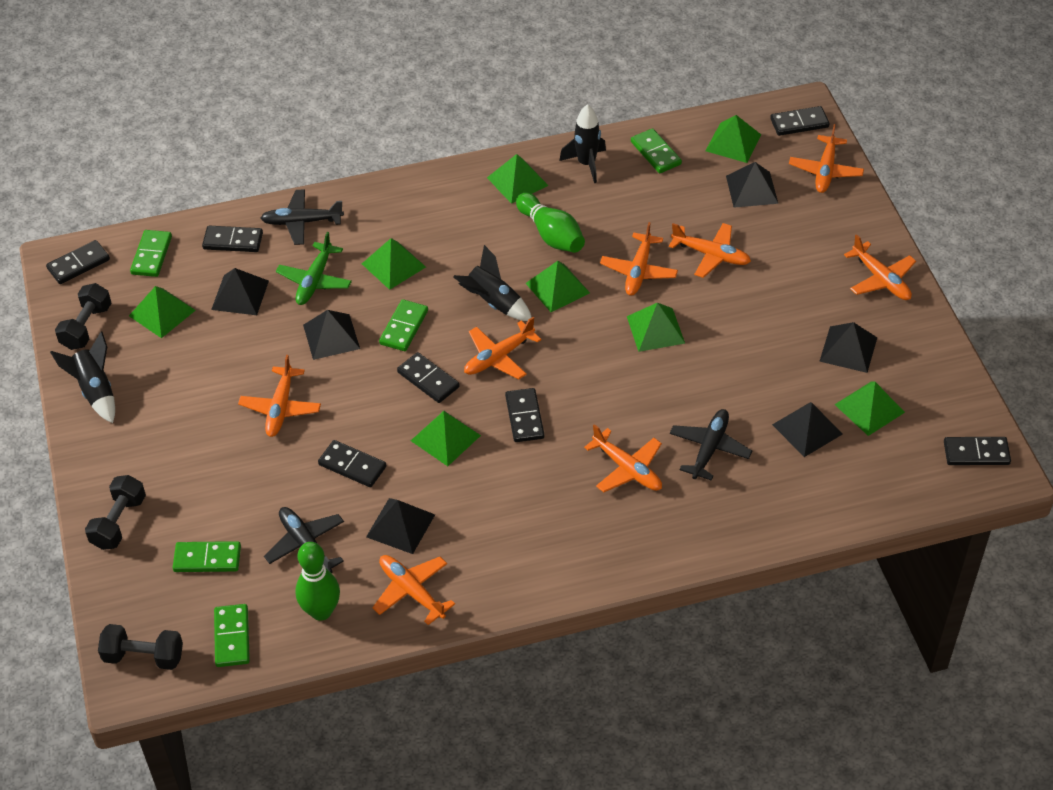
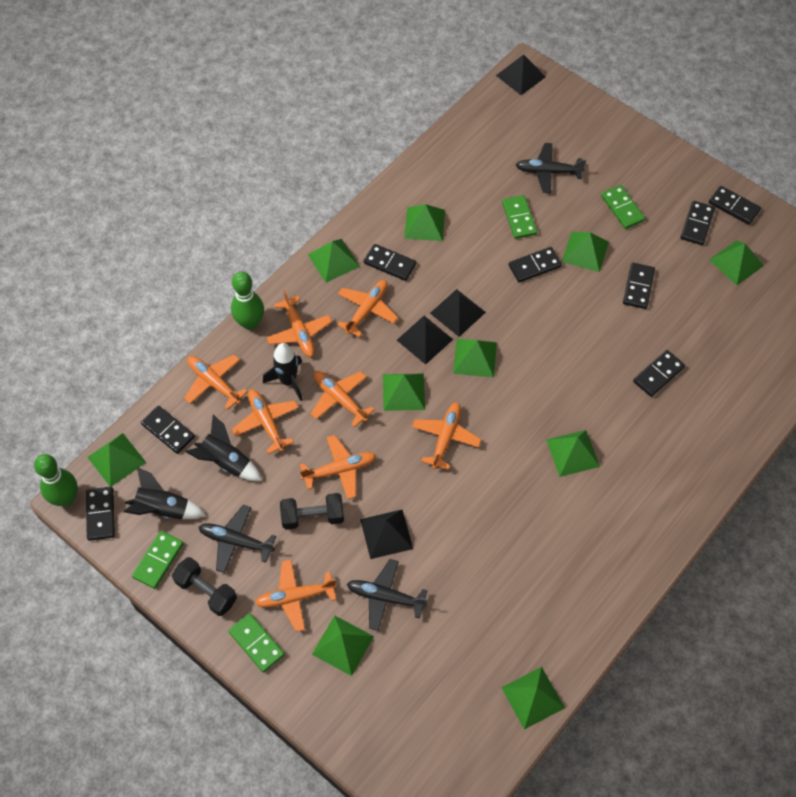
black domino: [46,240,110,284] [202,226,263,252] [318,440,386,487] [397,352,460,403] [505,388,544,442] [770,106,830,136] [944,437,1011,465] = 7 -> [86,487,115,541] [141,406,195,454] [364,244,416,281] [509,247,562,283] [623,263,655,309] [633,350,685,397] [681,201,715,245] [709,186,761,225] = 8
black dumbbell: [55,283,112,350] [85,475,146,550] [98,624,183,670] = 3 -> [172,557,237,616] [280,493,344,530] = 2
black pyramid: [211,268,269,315] [303,310,360,360] [366,498,435,554] [726,162,778,208] [772,402,843,457] [819,322,877,373] = 6 -> [360,509,413,559] [397,316,453,365] [430,289,486,337] [496,54,546,95] = 4
green domino: [130,230,172,277] [173,541,241,572] [214,604,250,667] [379,299,428,351] [631,128,682,173] = 5 -> [132,531,184,589] [228,613,285,673] [502,195,537,239] [601,185,645,229] = 4
green plane: [276,232,352,305] = 1 -> none = 0
green pyramid: [129,286,196,338] [362,238,426,290] [411,411,481,466] [487,154,549,204] [525,261,590,312] [627,303,685,352] [706,115,761,163] [834,382,905,436] = 8 -> [87,433,146,487] [308,239,360,283] [312,615,374,676] [383,373,425,411] [404,204,445,241] [453,339,497,378] [501,667,565,730] [546,430,600,477] [562,232,609,272] [709,240,764,285] = 10

